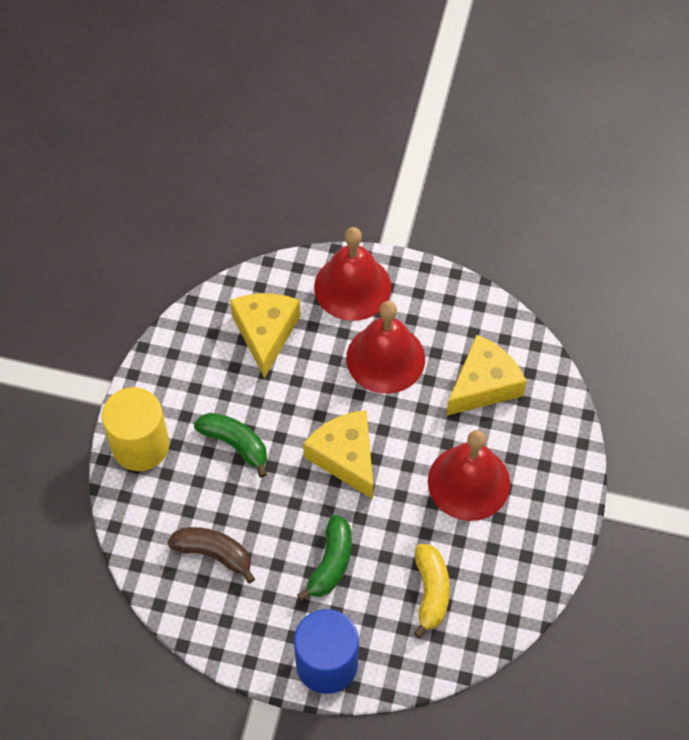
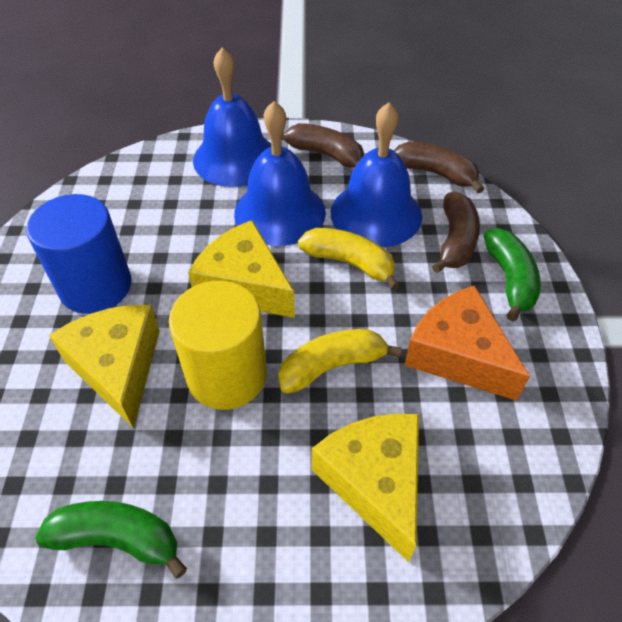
blue bell: none = 0 -> [193,48,271,187] [234,101,326,246] [331,102,422,247] = 3
brown banana: [167,527,255,583] = 1 -> [283,123,364,168] [394,142,484,193] [432,192,480,273] = 3
orange cheese: none = 0 -> [404,285,530,401] = 1
red bell: [314,227,391,321] [346,301,425,394] [428,430,510,521] = 3 -> none = 0
yellow banana: [414,544,450,638] = 1 -> [278,329,402,394] [298,228,400,290] = 2

